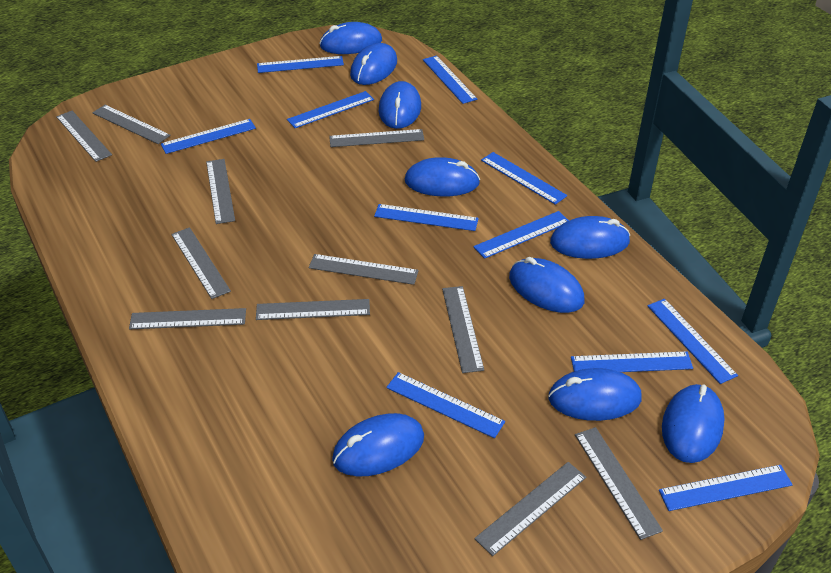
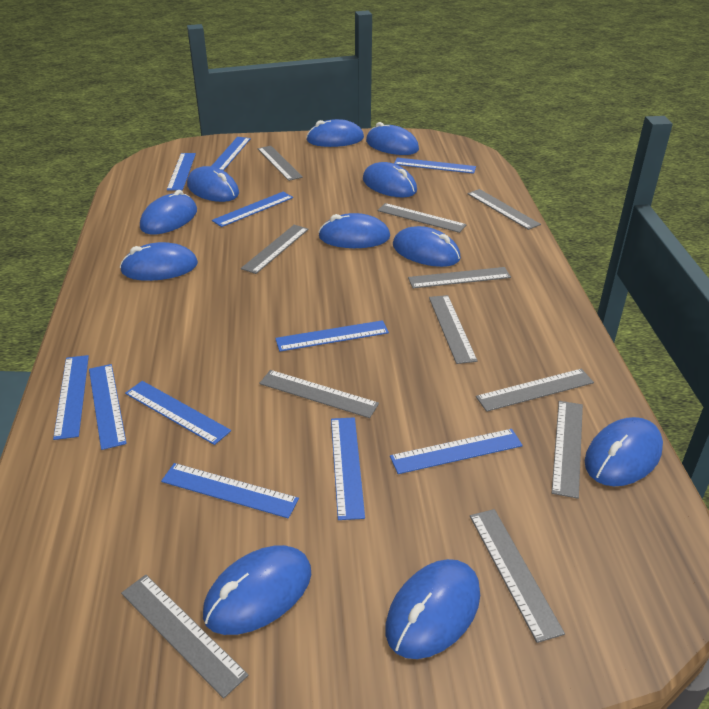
blue mouse: [319,22,382,54] [332,413,424,477] [350,43,397,85] [379,81,421,129] [405,157,480,196] [509,257,584,313] [548,368,642,421] [550,216,630,259] [662,384,725,463] = 9 -> [120,242,198,281] [140,190,197,234] [187,166,239,202] [203,545,311,635] [306,119,364,147] [318,213,390,248] [363,162,417,197] [366,122,419,155] [385,559,480,659] [393,226,461,267] [585,417,663,486] = 11

